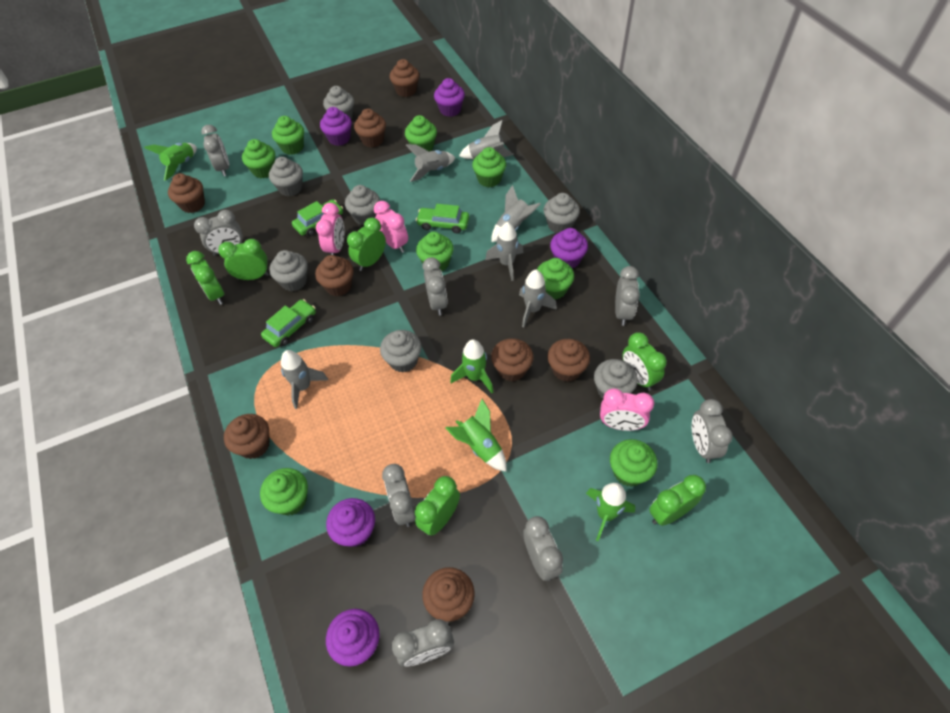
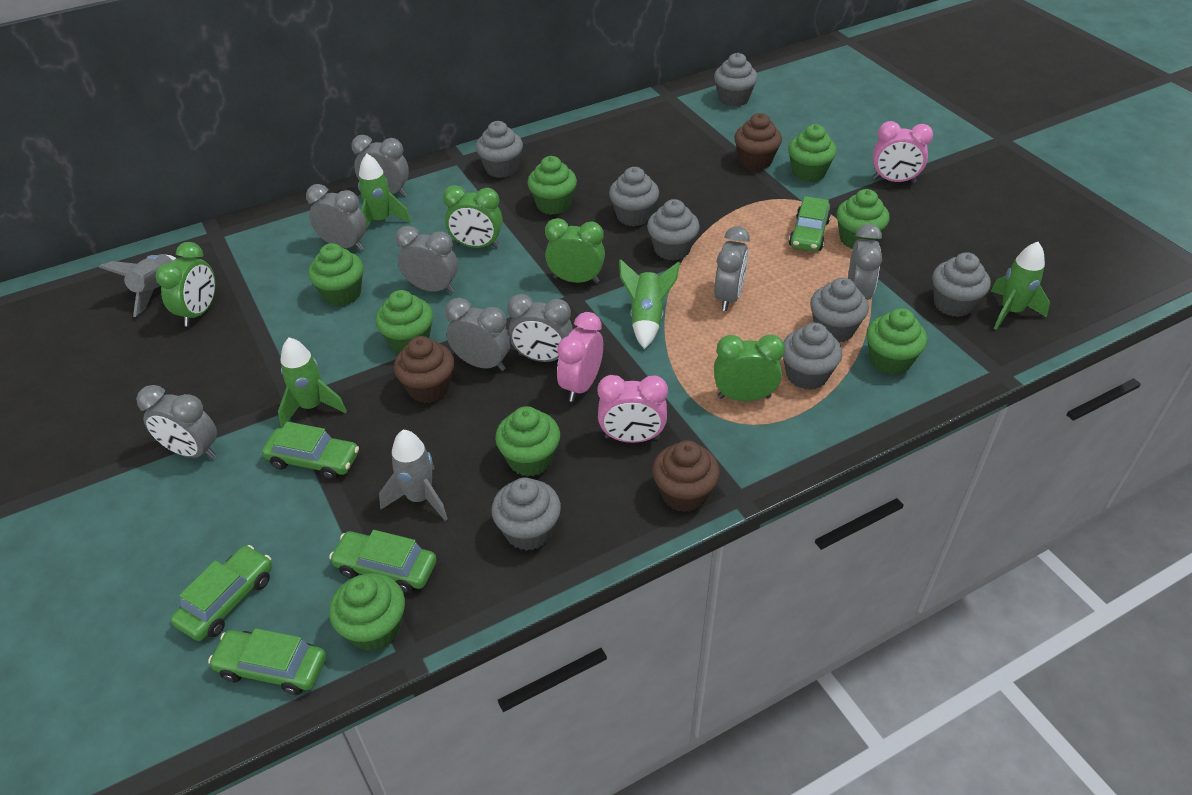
brown cupcake: [168,173,205,213] [224,414,270,459] [315,255,354,296] [354,109,386,148] [390,59,419,97] [422,567,475,622] [491,338,534,382] [547,339,590,382] = 8 -> [394,336,455,403] [652,440,720,512] [734,113,782,170] = 3
green car: [261,299,316,347] [292,199,343,236] [416,204,469,233] = 3 -> [171,545,272,641] [208,628,326,695] [262,422,359,480] [329,530,436,593] [789,196,831,252] = 5
green clock: [186,251,225,305] [218,239,269,280] [347,218,386,271] [415,476,460,536] [622,332,667,391] [649,475,706,526] = 6 -> [156,242,215,327] [443,185,503,248] [545,218,605,283] [714,335,785,401] = 4
grey cupcake: [269,157,303,196] [270,250,308,291] [323,86,354,119] [345,185,380,225] [380,330,422,373] [544,193,580,233] [594,359,638,398] = 7 -> [476,121,523,178] [492,478,561,551] [609,167,659,226] [647,199,700,261] [714,53,758,107] [783,322,842,390] [810,277,869,343] [932,252,991,317] = 8
grey rocket: [281,350,328,409] [406,144,455,182] [459,120,514,159] [485,222,524,281] [491,185,541,242] [519,270,557,327] = 6 -> [99,254,176,317] [379,430,448,521] = 2
purple cupcake: [320,107,352,146] [326,498,375,547] [326,609,380,667] [434,78,465,117] [550,228,588,269] = 5 -> none = 0

